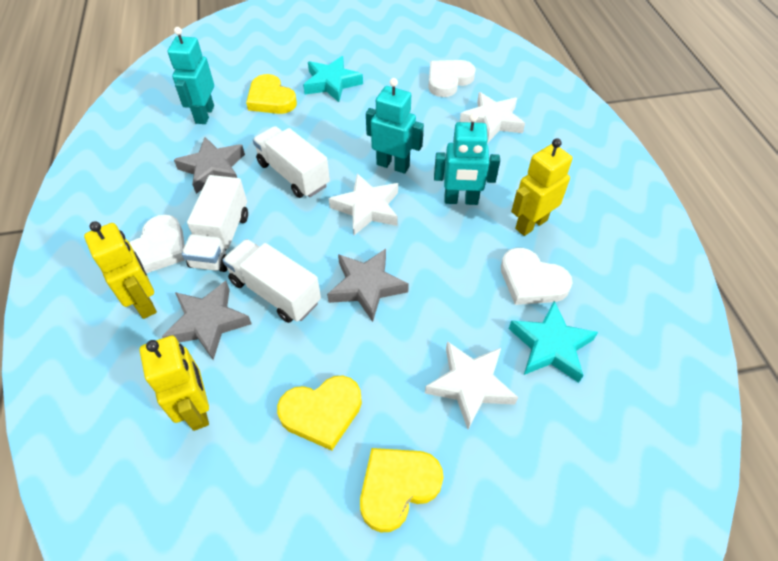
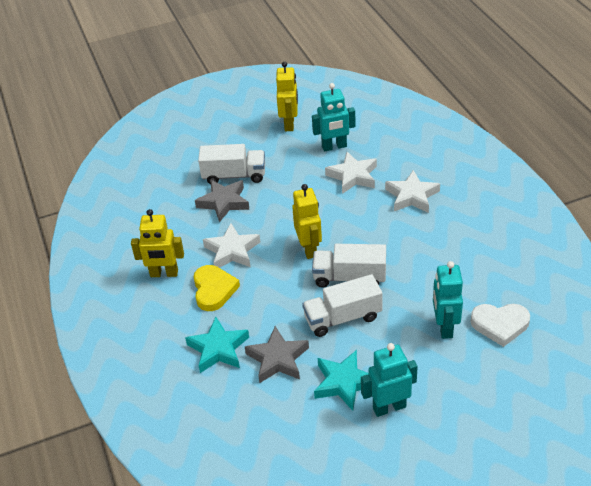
grey star: [162,281,252,360] [174,137,245,194] [327,249,409,322] = 3 -> [195,179,250,223] [245,326,309,383] = 2
white heart: [129,215,185,273] [428,60,476,97] [501,248,572,305] = 3 -> [471,304,530,347] = 1
yellow heart: [246,74,297,114] [277,375,362,451] [360,448,444,532] = 3 -> [194,265,240,311] = 1

